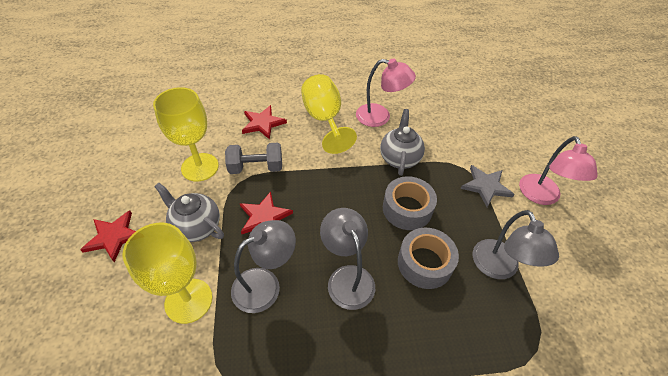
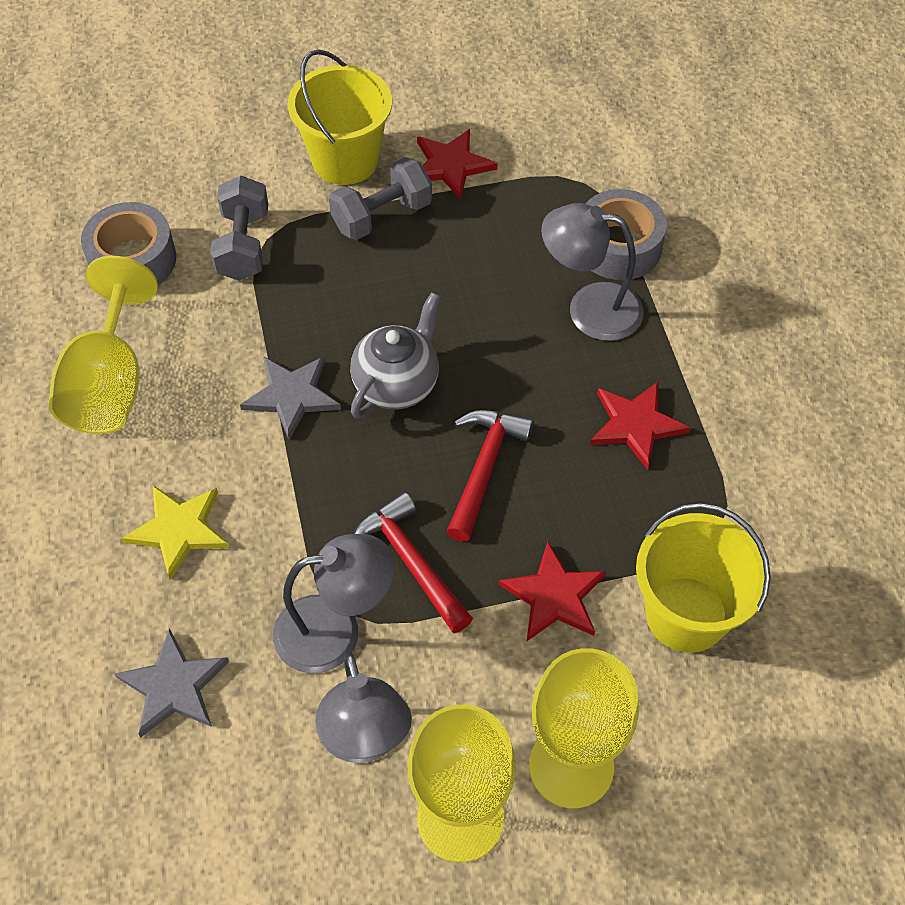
grey dumbbell: [225,143,282,174] = 1 -> [210,176,268,281] [329,157,432,240] = 2
grey star: [460,165,515,207] = 1 -> [115,628,229,738] [240,356,341,440] = 2
grey teapot: [154,183,224,242] [380,109,425,176] = 2 -> [350,292,441,418] = 1
pink lamp: [356,58,416,127] [519,136,598,205] = 2 -> none = 0
red hammer: none = 0 -> [353,492,473,633] [446,410,534,542] = 2
yellow bucket: none = 0 -> [288,50,392,185] [636,503,771,653] = 2
yellow star: none = 0 -> [122,486,229,580] = 1

